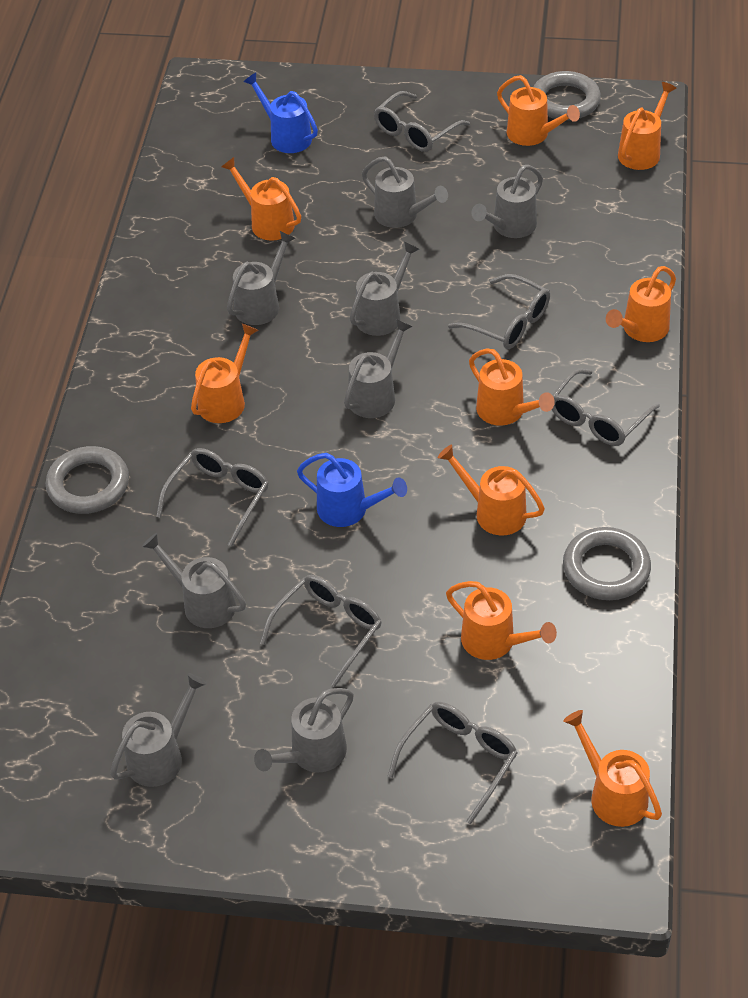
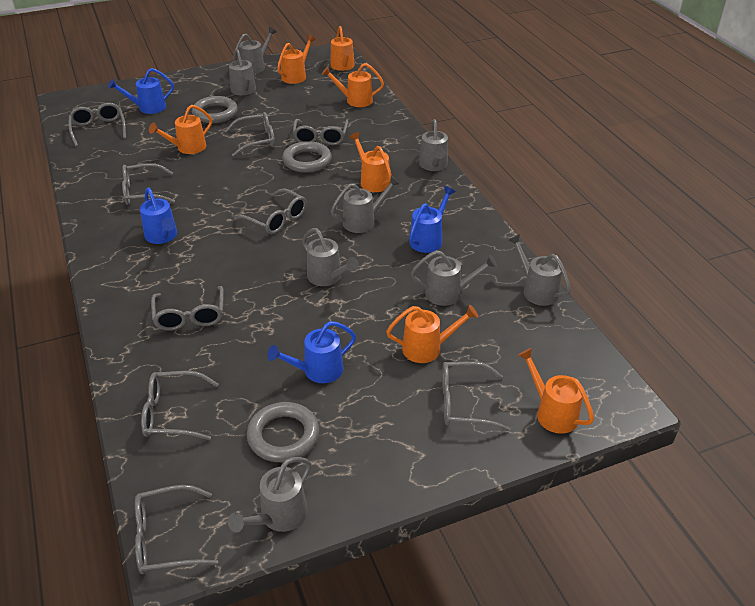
blue watering can: [243,73,318,153] [297,453,407,527] = 2 -> [108,68,174,114] [140,188,177,244] [267,321,356,383] [409,186,456,253] = 4
grey glasses: [156,448,269,547] [260,575,382,687] [374,91,470,152] [388,702,518,824] [448,274,550,349] [552,369,660,446] = 6 -> [69,103,126,146] [122,163,175,205] [135,485,218,574] [141,371,219,440] [151,286,224,331] [225,112,275,157] [234,189,307,234] [293,119,348,145] [442,362,510,431] = 9
orange watering can: [191,323,258,423] [222,157,301,241] [438,445,545,535] [446,581,557,660] [469,348,555,426] [497,75,580,146] [563,710,662,827] [606,266,676,342] [618,82,676,170] = 9 -> [149,105,212,154] [277,35,316,84] [322,63,384,107] [330,26,355,71] [349,132,392,192] [386,305,478,363] [518,348,594,434] = 7

